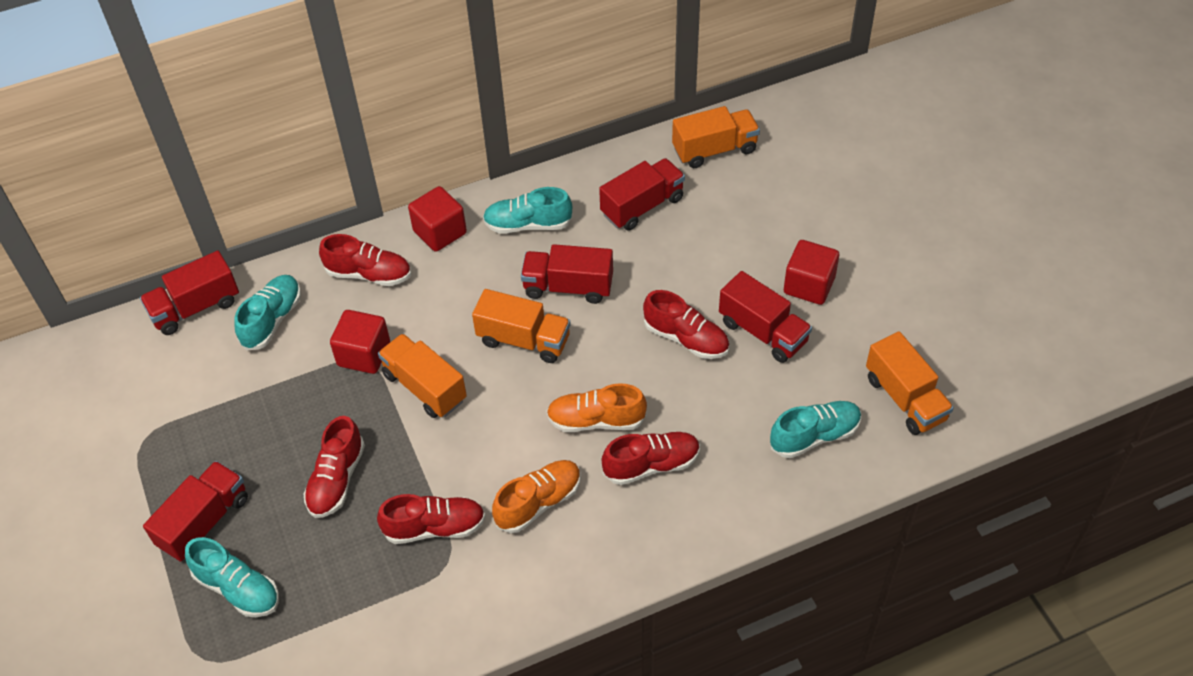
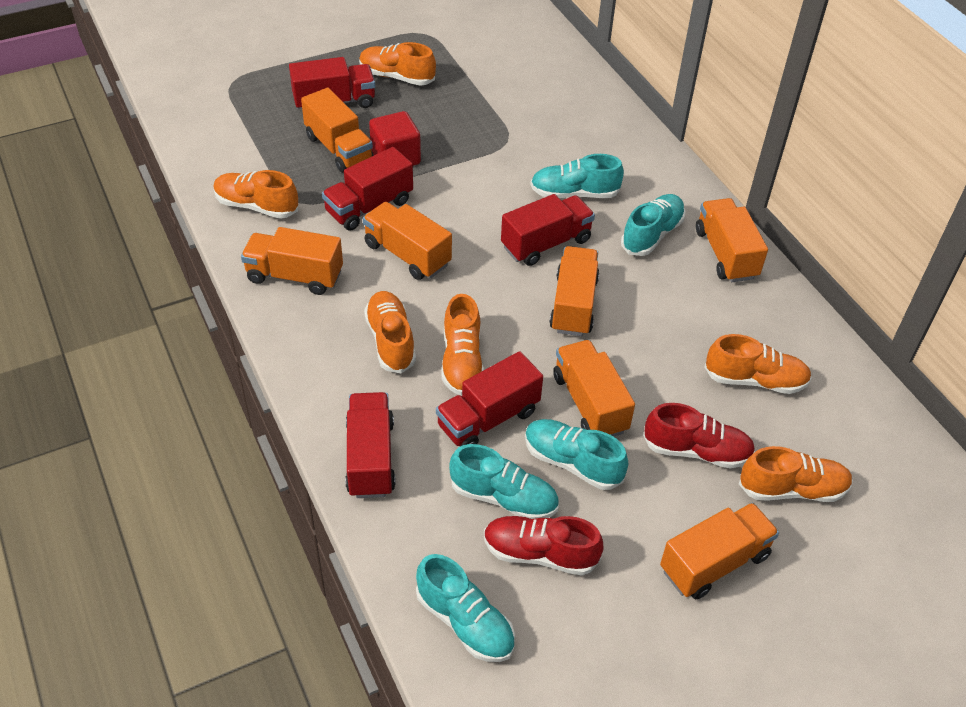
orange shoe: [492,460,581,533] [546,383,647,432] = 2 -> [213,170,298,219] [359,42,436,86] [364,291,416,373] [441,294,484,396] [705,334,812,394] [739,446,853,502] = 6
orange truck: [378,333,467,418] [472,289,571,363] [672,106,760,168] [866,331,954,435] = 4 -> [241,227,343,295] [301,88,374,173] [363,202,452,280] [549,246,599,336] [553,340,635,437] [660,503,779,599] [696,198,768,282] = 7
red cube: [330,310,390,374] [408,186,467,252] [784,240,839,305] = 3 -> [369,111,421,166] = 1
red shoe: [303,416,365,518] [319,234,411,286] [377,494,486,544] [602,432,700,485] [643,290,729,359] = 5 -> [484,516,604,575] [643,403,755,468] = 2
turquoise shoe: [185,537,279,617] [234,275,301,351] [483,187,573,233] [770,401,862,458] = 4 -> [416,554,515,662] [449,444,559,519] [525,419,628,490] [530,154,624,198] [621,194,685,256] = 5

